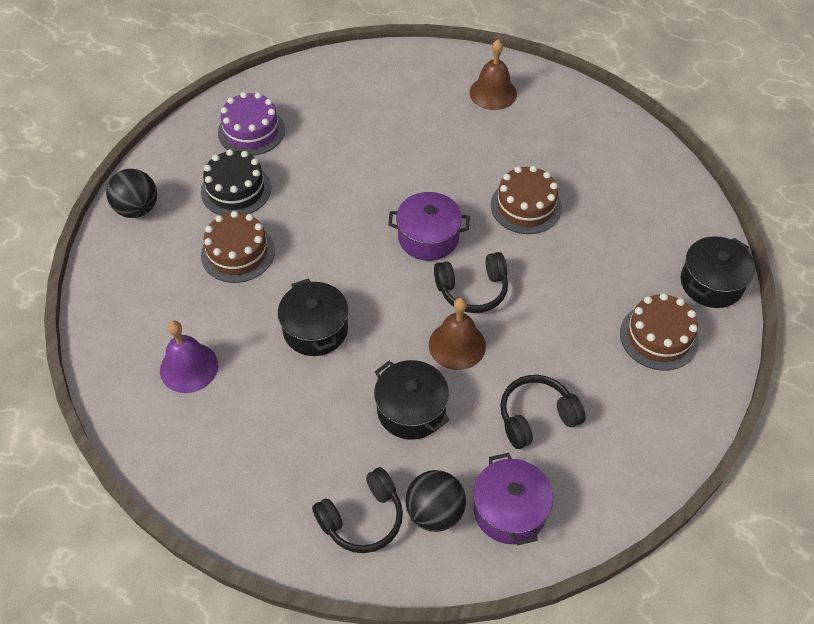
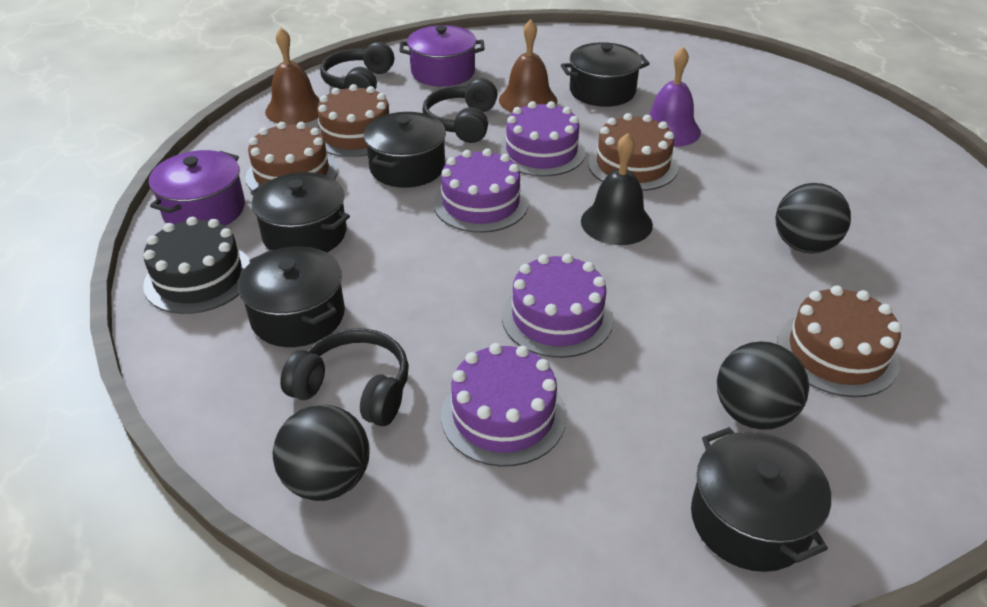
black ball: [106,169,157,218] [405,470,466,532] = 2 -> [273,405,369,501] [717,341,809,430] [776,183,851,254] = 3
black bell: none = 0 -> [581,133,653,245] = 1
black pot: [278,278,348,356] [374,360,449,440] [681,236,755,308] = 3 -> [238,246,345,347] [251,172,350,253] [364,112,446,188] [561,42,650,107] [691,427,831,572] = 5
brown cake: [201,211,275,283] [491,166,562,234] [620,293,699,371] = 3 -> [245,122,338,191] [317,84,390,157] [588,113,678,191] [777,286,902,397] = 4
purple cake: [218,92,285,156] = 1 -> [433,148,528,233] [441,343,567,467] [498,101,586,176] [502,254,613,358] = 4

